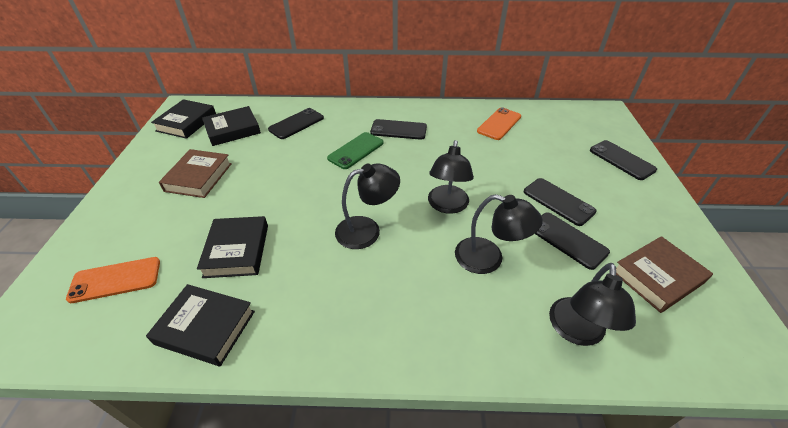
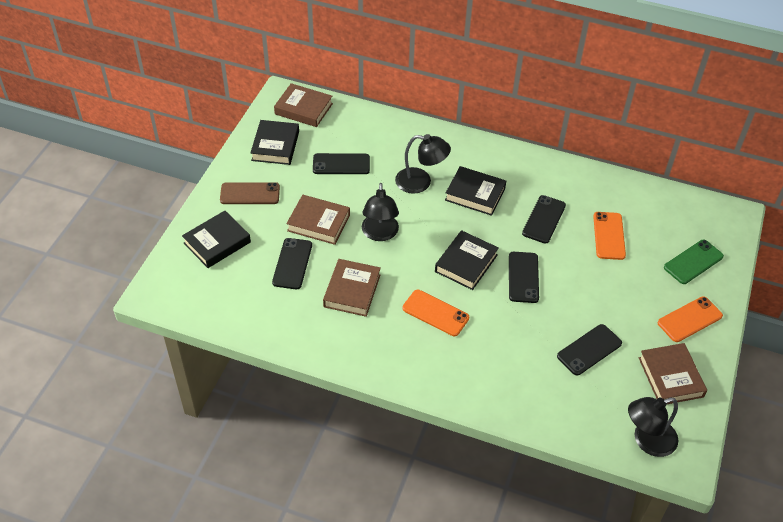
black lamp: [335,163,400,249] [428,140,474,214] [455,194,543,274] [549,263,636,346] = 4 -> [362,183,399,241] [395,134,451,194] [628,397,678,457] = 3
brown book: [159,149,232,198] [616,236,713,313] = 2 -> [274,83,333,127] [286,195,350,245] [323,259,381,317] [639,343,707,404] = 4
brown phone: none = 0 -> [220,182,280,204] = 1
orange phone: [66,257,160,303] [477,107,521,140] = 2 -> [402,290,469,336] [593,212,626,260] [658,296,723,342] = 3

